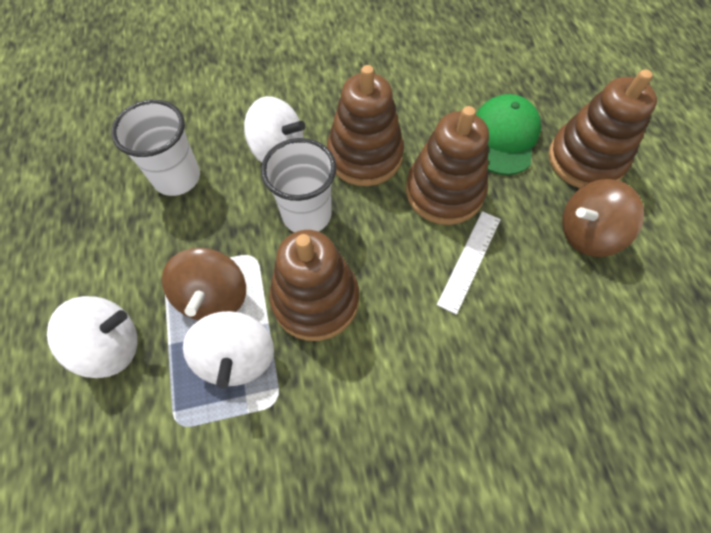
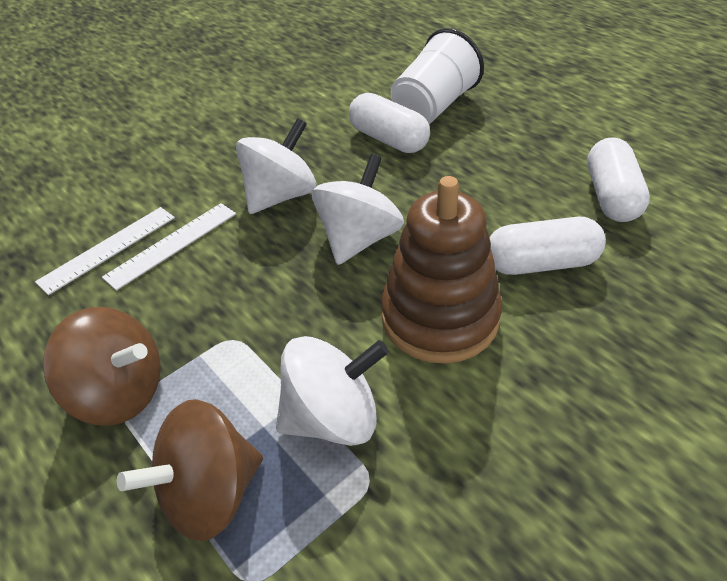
brown stacking toy: [269,230,359,341] [327,65,404,186] [406,106,489,225] [549,69,657,188] = 4 -> [381,176,502,364] = 1
green cap: [476,94,541,175] = 1 -> none = 0
white capsule: none = 0 -> [349,93,430,153] [489,217,606,275] [587,137,650,222] = 3
white cup: [111,100,200,196] [261,138,336,232] = 2 -> [391,28,484,124] = 1
white ruler: [437,211,501,315] = 1 -> [35,207,175,295] [102,203,236,291] = 2

